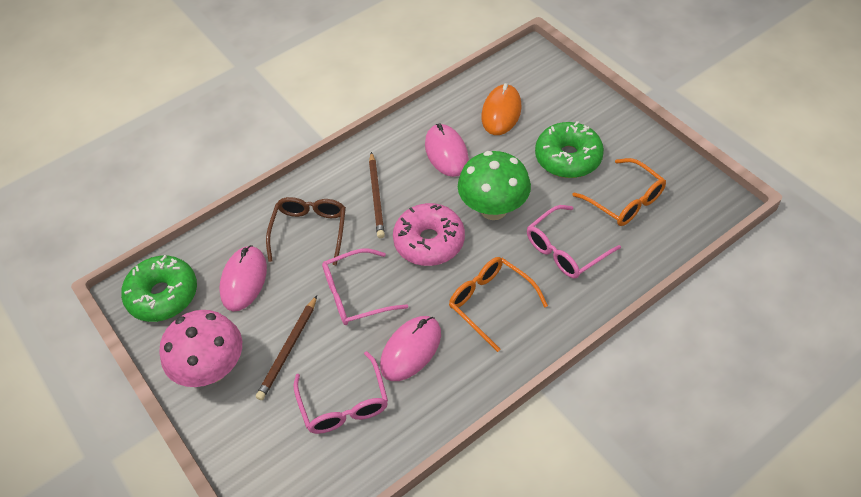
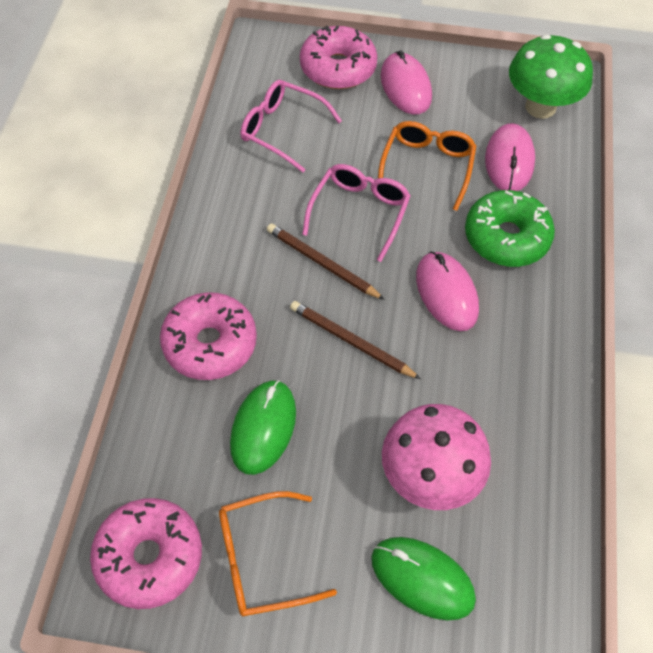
brown glasses: [266,197,346,266] = 1 -> none = 0
green donut: [121,255,197,322] [535,121,604,178] = 2 -> [465,190,555,267] = 1
green mouse: none = 0 -> [230,380,296,475] [371,537,476,620] = 2
orange mouse: [481,83,522,135] = 1 -> none = 0
pink donut: [393,203,465,266] = 1 -> [90,498,202,609] [160,292,257,380] [300,26,377,89] = 3
pink glasses: [293,351,388,434] [322,249,408,325] [527,205,621,279] = 3 -> [240,80,342,172] [302,164,411,262] = 2

